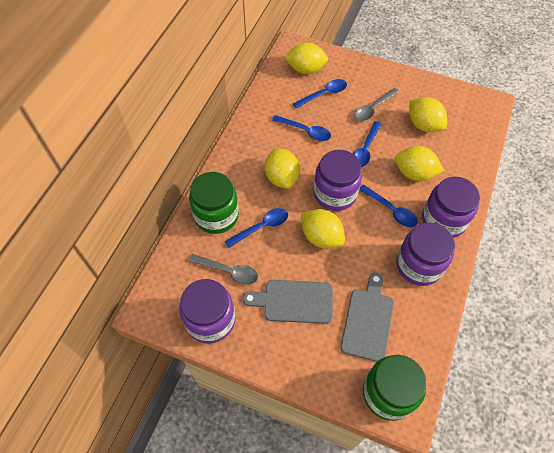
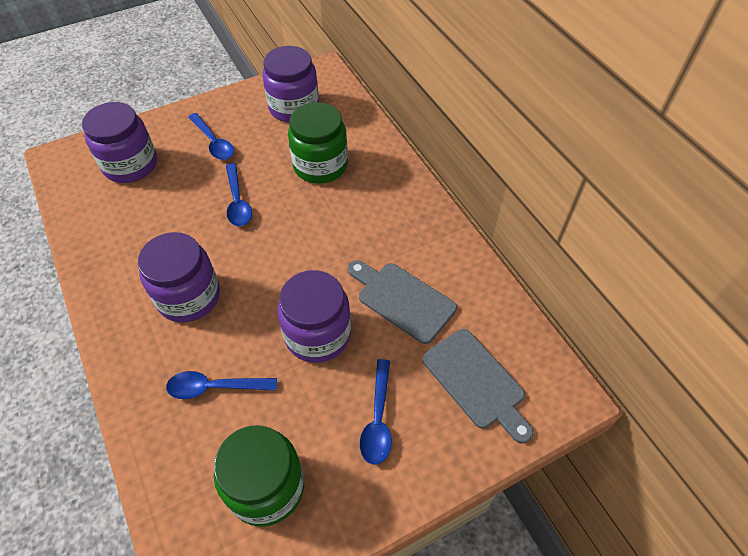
blue spoon: [225,208,288,248] [272,115,331,141] [293,79,347,109] [353,121,381,167] [359,184,418,227] = 5 -> [166,371,277,399] [188,113,234,160] [226,163,252,226] [360,359,392,465] = 4
grey spoon: [189,254,258,285] [354,88,399,121] = 2 -> none = 0
yellow lemon: [265,148,300,189] [284,42,328,74] [301,209,345,248] [395,146,444,181] [409,97,447,132] = 5 -> none = 0

